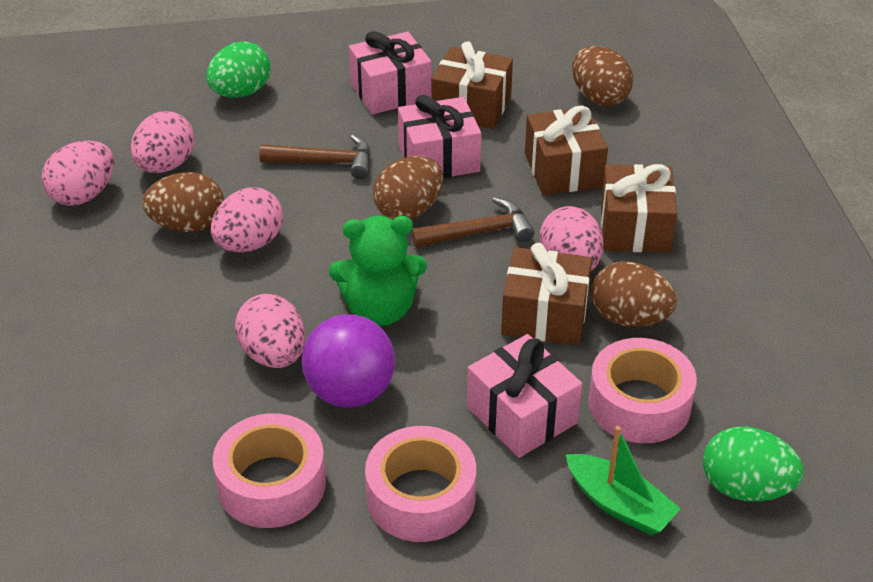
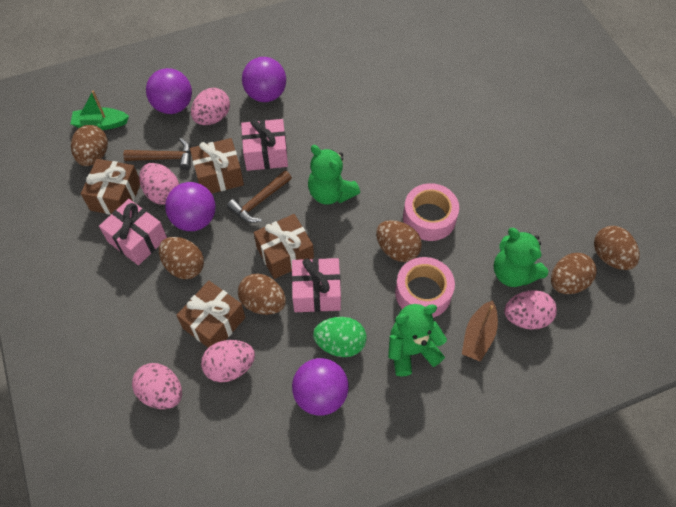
brown boat: none = 0 -> [462,300,498,362] = 1
brown egg: [142,172,224,232] [373,156,443,220] [572,46,633,106] [591,262,677,327] = 4 -> [71,125,108,166] [159,237,204,279] [238,274,286,315] [376,220,422,262] [551,253,597,294] [594,226,640,270] = 6
green egg: [206,41,270,97] [703,426,804,502] = 2 -> [313,317,366,357] = 1
green teddy bear: [329,216,427,326] = 1 -> [308,145,360,205] [388,304,447,376] [494,228,548,287] = 3
pink tape: [213,413,326,528] [365,426,476,542] [588,338,697,443] = 3 -> [395,257,455,318] [403,183,459,241] = 2
purple ball: [302,314,395,408] = 1 -> [146,68,192,114] [165,182,216,231] [242,57,286,102] [292,358,349,416] = 4

